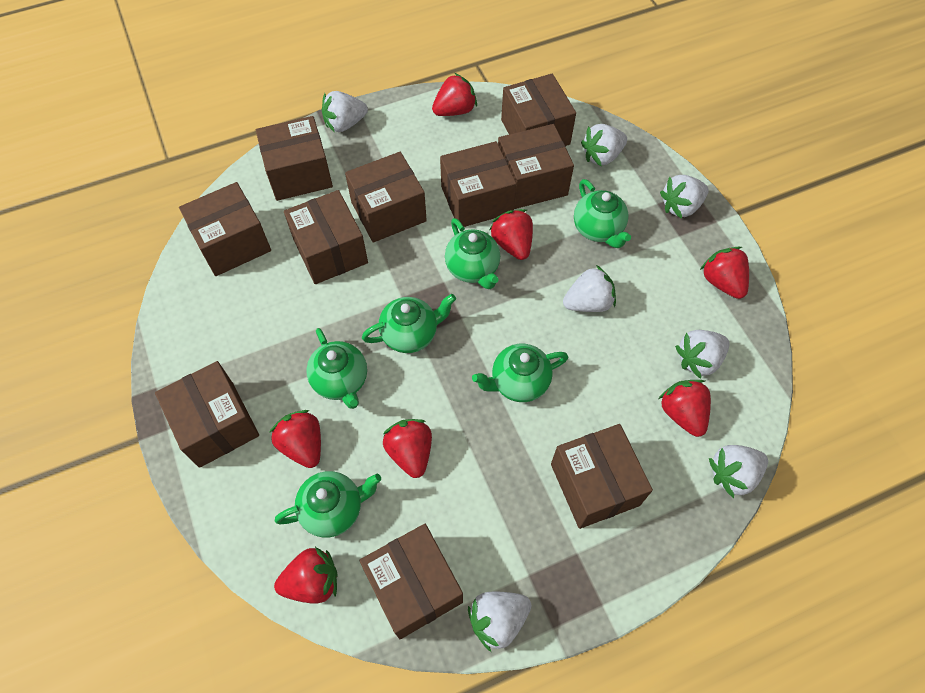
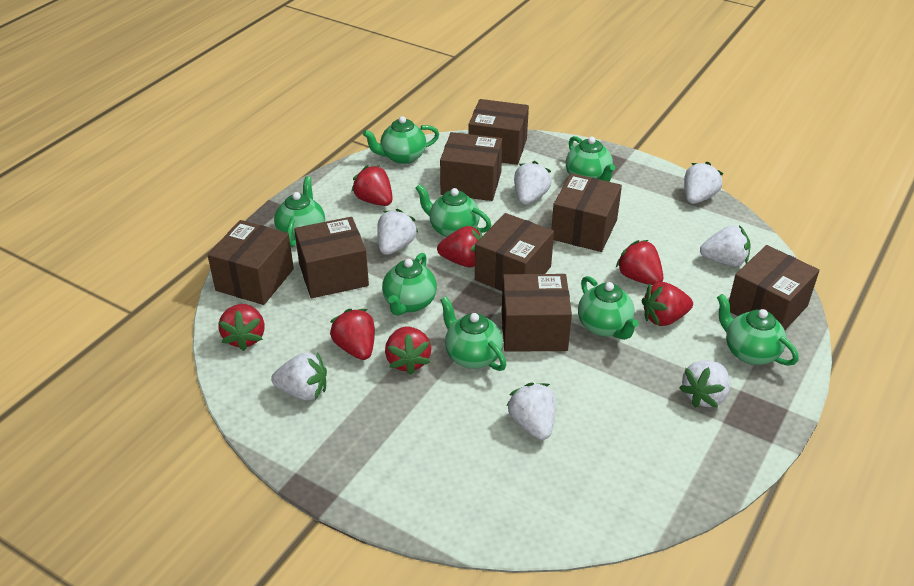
brown box: [155,361,259,468] [179,182,271,276] [256,116,333,201] [284,190,368,284] [345,152,427,242] [359,524,463,639] [440,141,516,227] [498,124,574,209] [501,74,576,146] [551,424,653,529] = 10 -> [208,220,294,305] [294,217,369,298] [440,132,503,201] [469,99,529,165] [475,213,554,291] [502,274,572,352] [551,173,622,252] [729,245,820,330] = 8
green teapot: [275,471,381,537] [306,328,367,409] [362,294,456,353] [445,218,500,289] [472,344,568,402] [574,179,631,248] = 6 -> [274,176,325,247] [363,116,439,164] [382,253,437,316] [416,184,491,237] [440,296,506,371] [566,136,615,182] [578,276,639,340] [717,294,798,366] = 8

